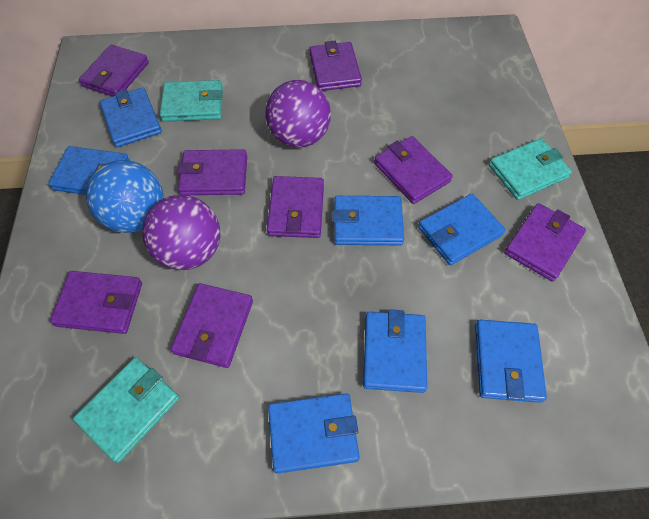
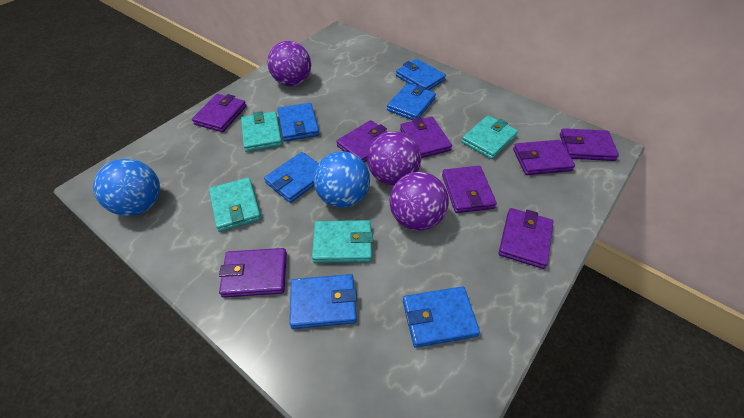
blue ball: [86,160,163,233] = 1 -> [93,159,160,216] [313,151,370,208] = 2
blue wallet: [48,146,130,195] [100,88,162,147] [268,393,360,474] [332,196,404,245] [363,309,427,393] [418,194,506,265] [475,320,547,403] = 7 -> [264,152,318,203] [278,103,319,141] [290,274,357,329] [387,83,436,120] [396,59,446,90] [403,286,480,348] = 6
purple ball: [142,195,220,270] [266,80,331,148] = 2 -> [268,41,311,86] [367,132,421,186] [389,172,449,231] = 3
turquoise wallet: [73,357,179,463] [160,80,223,122] [489,138,572,200] = 3 -> [209,177,261,232] [241,111,282,152] [312,220,373,263] [462,115,518,159] = 4

